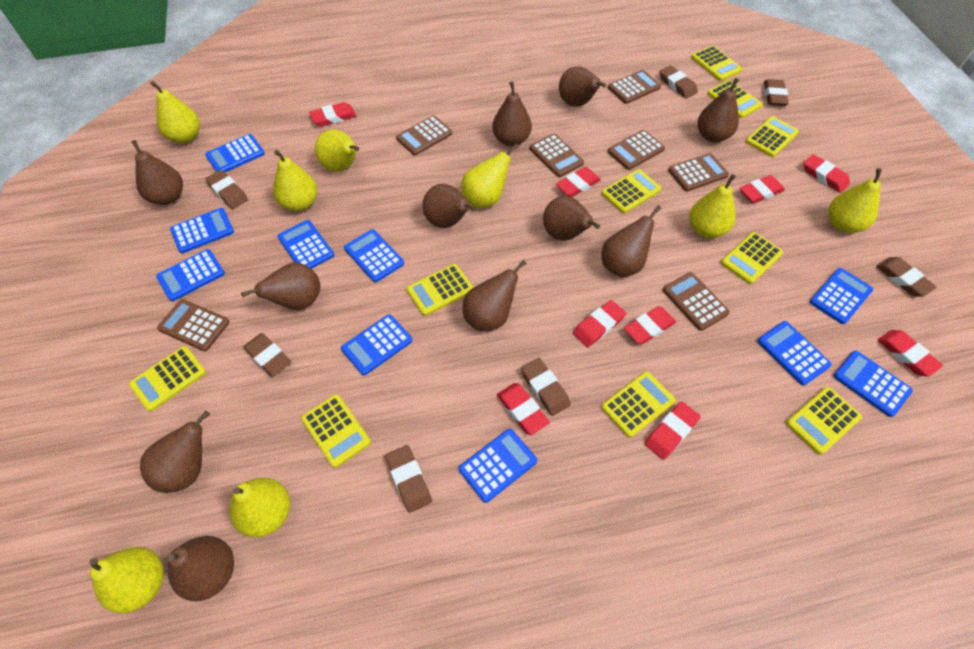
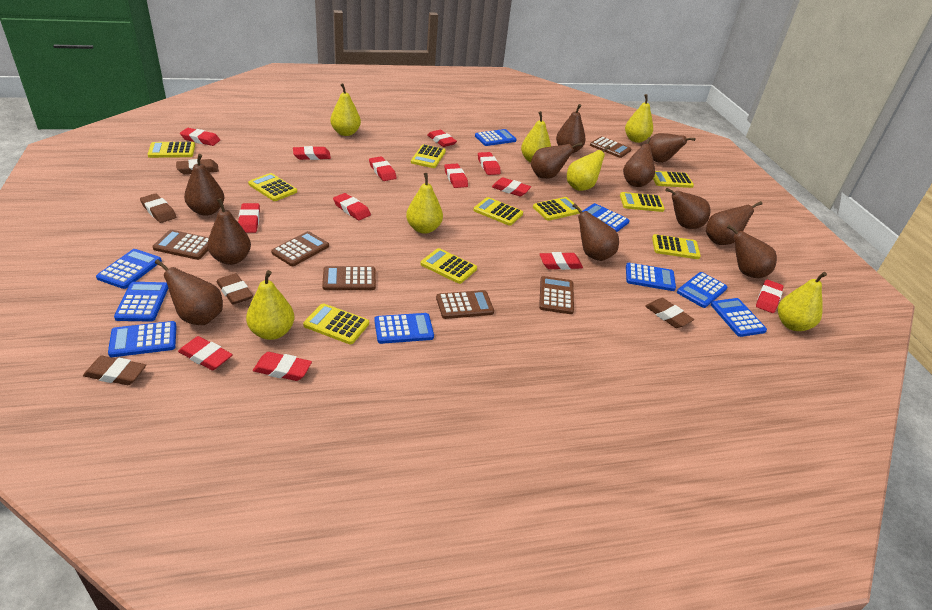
blue calculator: [156,249,225,301] [170,208,234,253] [205,134,265,172] [277,220,334,269] [341,314,412,375] [344,229,404,282] [459,429,537,503] [758,321,832,386] [810,268,873,324] [833,350,913,417] = 10 -> [96,249,162,289] [108,321,177,357] [114,282,168,322] [374,313,434,344] [475,129,516,146] [582,203,630,232] [626,263,676,291] [677,272,728,308] [711,298,767,337] = 9
brown calculator: [157,299,230,351] [396,116,452,155] [530,134,584,177] [608,70,661,104] [608,130,665,170] [663,272,730,331] [668,153,729,192] = 7 -> [152,230,209,260] [271,231,329,266] [322,266,376,290] [436,290,494,319] [539,276,574,314] [590,136,631,158] = 6
brown eraser: [205,170,248,209] [243,333,291,377] [385,445,432,513] [521,358,571,416] [659,65,698,99] [764,79,789,106] [876,257,937,297] = 7 -> [83,356,146,385] [140,193,176,223] [176,159,219,174] [216,273,253,305] [645,298,694,328] = 5
red eraser: [309,102,356,126] [497,383,550,435] [556,167,601,197] [573,300,626,347] [624,306,676,345] [645,401,701,460] [739,175,785,204] [803,154,850,193] [878,330,943,377] = 9 -> [178,336,233,370] [180,128,220,146] [238,203,260,233] [253,352,312,381] [293,146,331,160] [333,193,371,220] [369,157,397,181] [427,130,457,147] [444,164,468,188] [478,152,501,175] [492,177,531,196] [539,252,583,270] [756,279,784,313] = 13
yellow pear: [90,547,164,613] [150,81,200,143] [229,478,290,538] [273,150,317,211] [315,129,359,172] [461,144,519,208] [689,174,736,238] [828,168,882,233] = 8 -> [246,270,294,340] [330,83,361,136] [406,173,443,234] [521,111,551,163] [567,145,610,191] [625,94,653,143] [778,272,827,331] = 7

